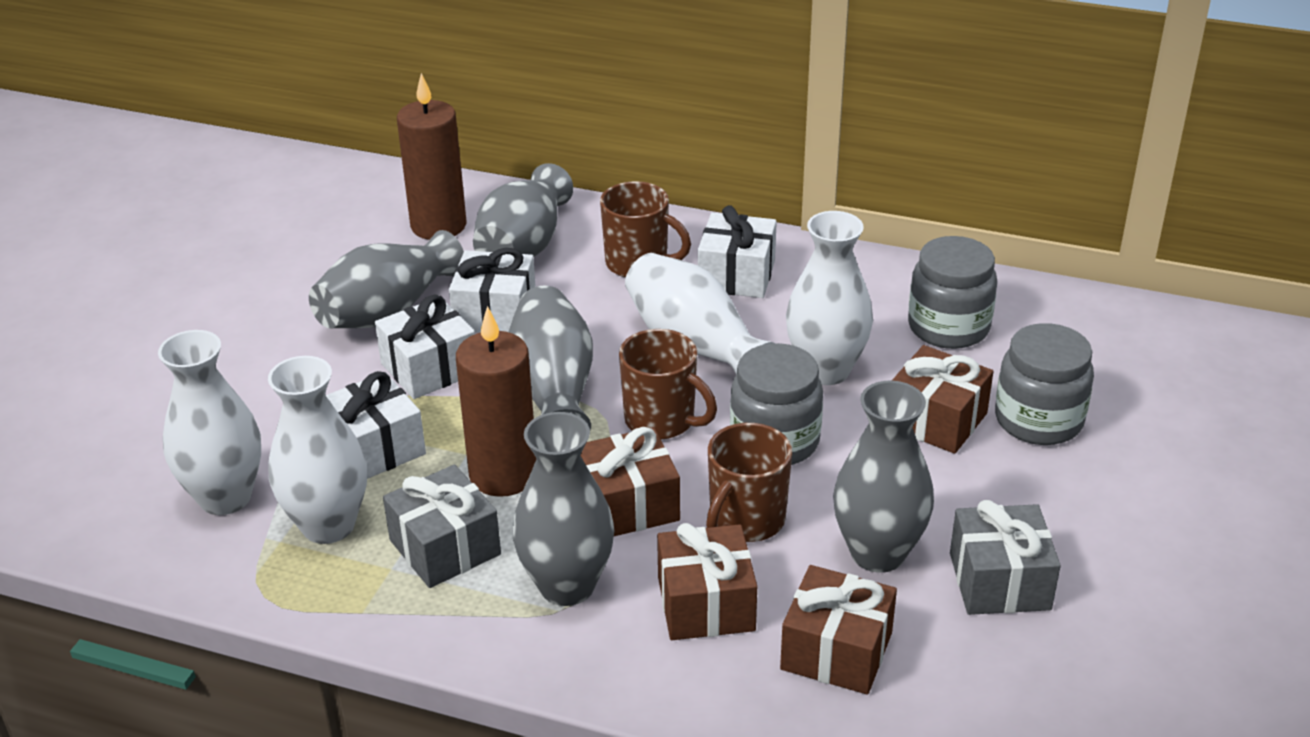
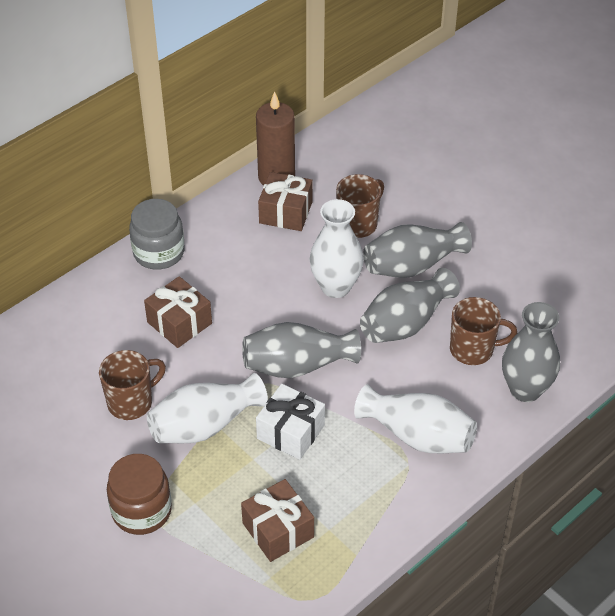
brown candle: [397,73,467,240] [456,306,536,497] = 2 -> [256,91,295,186] = 1
brown gift: [581,427,680,536] [657,523,757,640] [780,565,897,695] [892,345,993,454] = 4 -> [144,276,212,348] [241,479,314,562] [258,172,313,231] = 3
brown jar: none = 0 -> [107,454,172,535] = 1
grey gift: [383,464,501,588] [950,500,1061,615] = 2 -> none = 0
grey jar: [730,343,823,465] [908,236,997,349] [995,323,1094,445] = 3 -> [129,199,184,270] = 1
grey vase: [309,230,464,328] [473,163,573,257] [509,286,593,430] [513,412,614,606] [833,381,934,573] = 5 -> [242,322,361,378] [360,268,460,343] [363,222,472,278] [502,302,560,402] = 4
white gift: [326,371,426,479] [375,295,475,399] [449,248,536,333] [698,205,777,298] = 4 -> [256,384,325,460] = 1
white vase: [158,330,261,515] [268,356,367,544] [625,253,775,374] [786,211,873,385] = 4 -> [147,373,268,443] [310,199,364,298] [354,384,477,453] = 3

